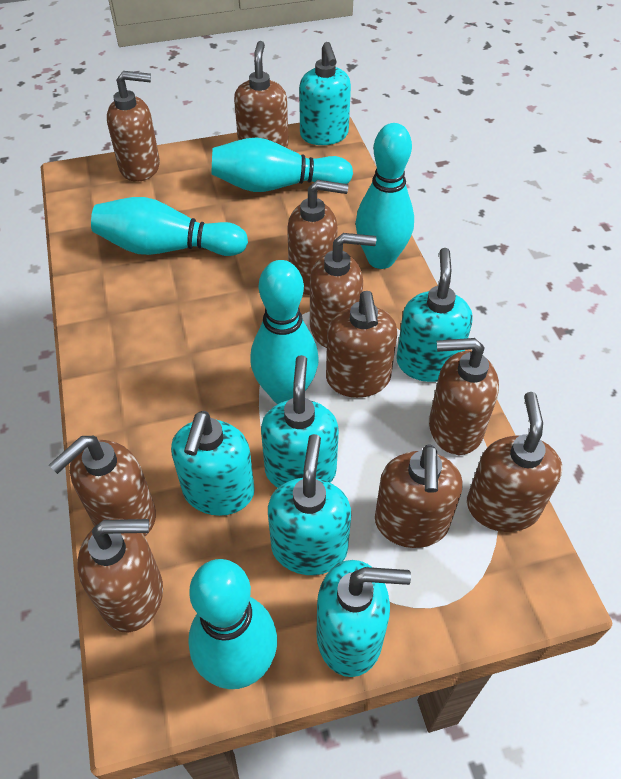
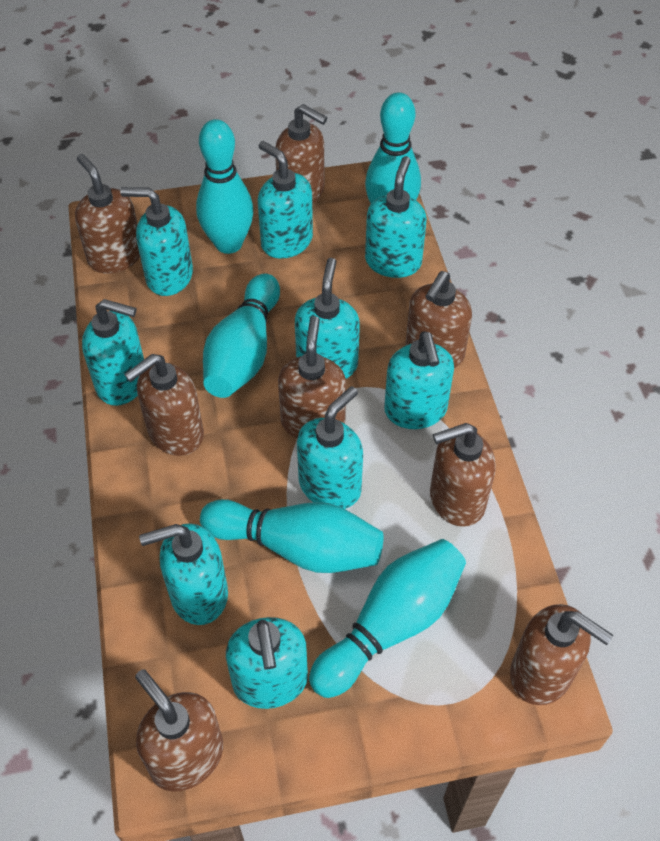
brown soap dispenser: [49,436,156,536] [78,518,163,632] [107,71,160,182] [234,41,288,148] [287,180,348,295] [310,233,376,348] [326,291,397,398] [375,444,463,548] [429,338,499,455] [467,392,562,532] = 10 -> [75,154,140,274] [124,354,204,456] [135,669,223,792] [275,104,327,204] [278,316,346,439] [405,271,472,368] [430,423,496,527] [510,604,613,705] = 8
turquoise soap dispenser: [171,411,255,516] [261,355,339,488] [268,434,351,575] [299,42,351,145] [316,560,411,677] [396,248,473,382] = 6 -> [82,299,144,406] [120,187,193,296] [139,523,228,625] [226,617,308,709] [258,141,313,259] [295,258,360,379] [297,386,363,509] [365,156,427,278] [384,331,454,429] = 9

